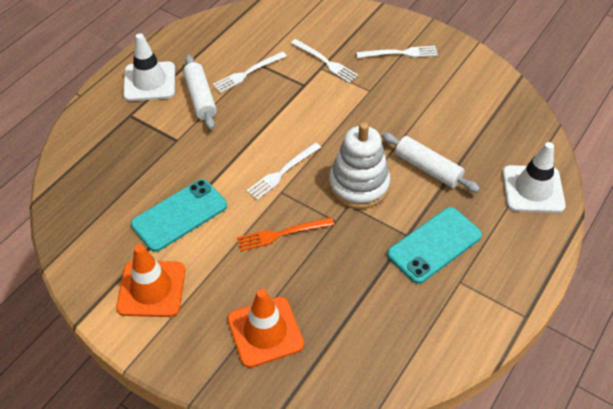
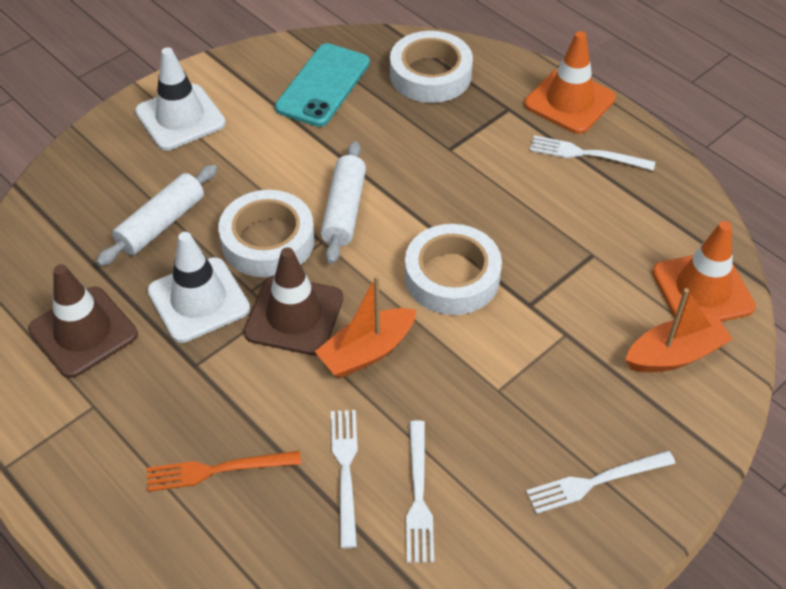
brown traffic cone: none = 0 -> [28,264,138,378] [244,247,343,356] = 2
orange boat: none = 0 -> [315,275,416,378] [625,288,733,372] = 2
turquoise phone: [131,179,227,252] [387,207,482,284] = 2 -> [275,43,370,127] = 1
white stacking toy: [329,122,390,209] = 1 -> none = 0
white tape: none = 0 -> [218,190,315,277] [390,31,473,103] [405,224,502,315] = 3

